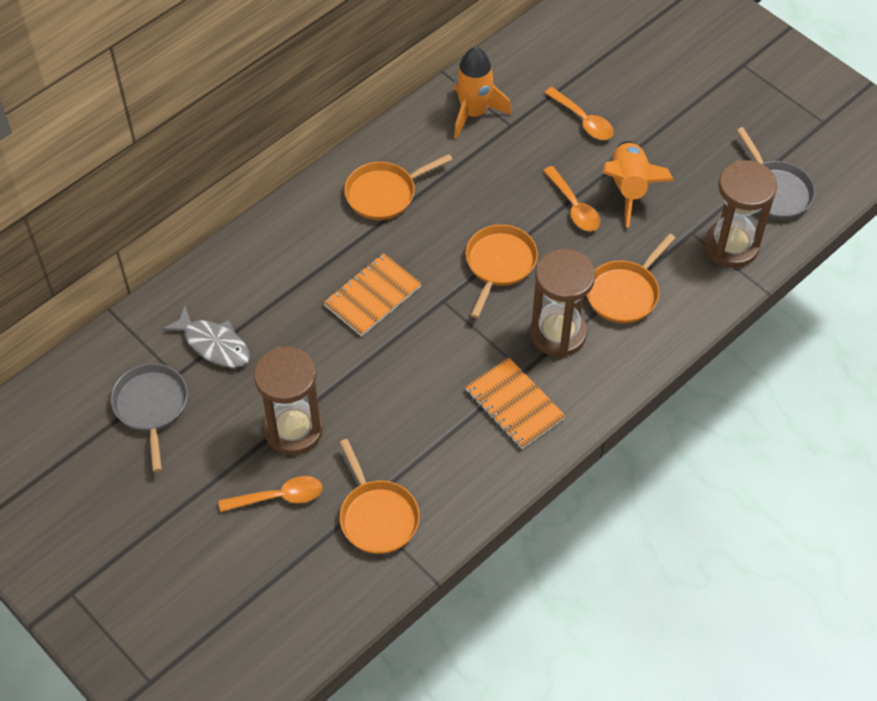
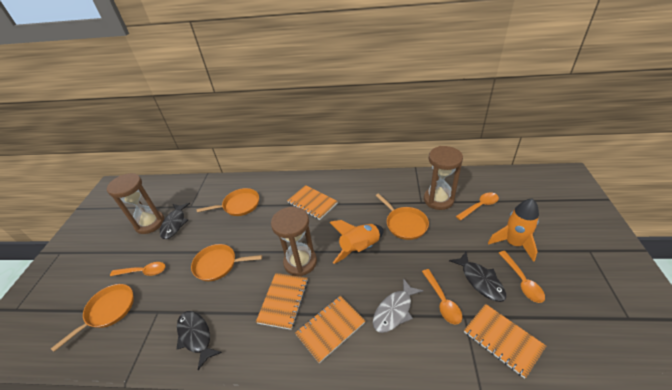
black fish: none = 0 -> [160,203,190,239] [177,311,222,370] [449,252,506,302] = 3
grey pan: [111,363,188,472] [737,127,815,219] = 2 -> none = 0
orange notebook: [323,253,422,337] [466,357,566,449] = 2 -> [256,273,308,330] [287,185,338,220] [295,296,365,363] [464,304,546,379] = 4
orange spoon: [219,476,322,512] [543,166,600,231] [544,87,614,140] = 3 -> [110,262,165,276] [422,269,462,325] [456,193,499,221] [499,251,545,303] = 4

